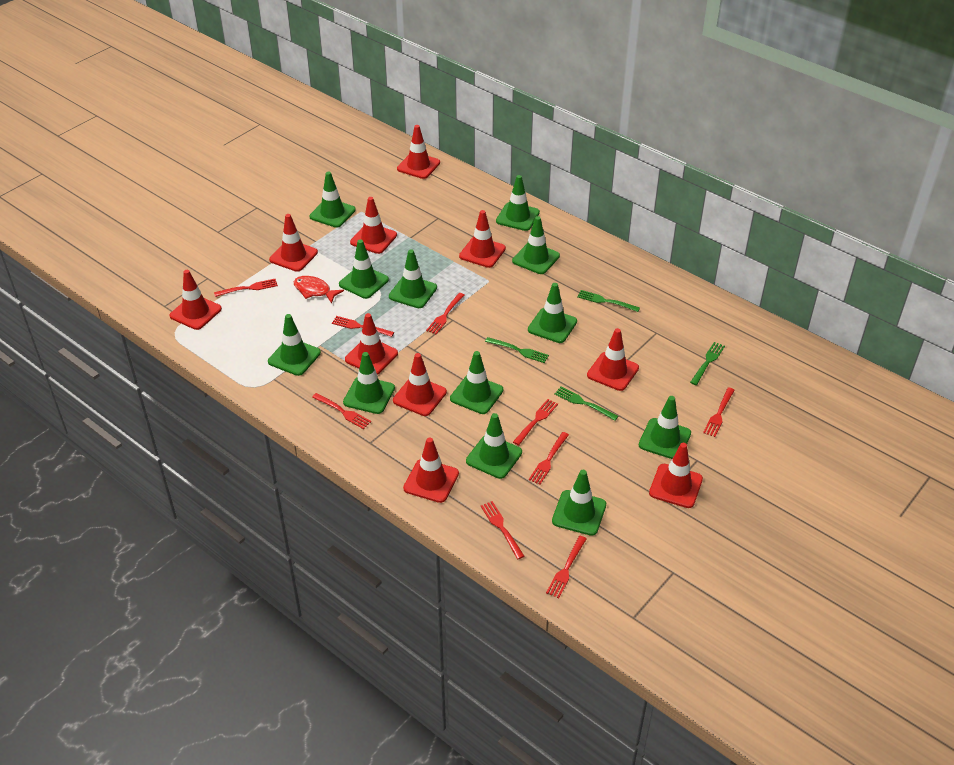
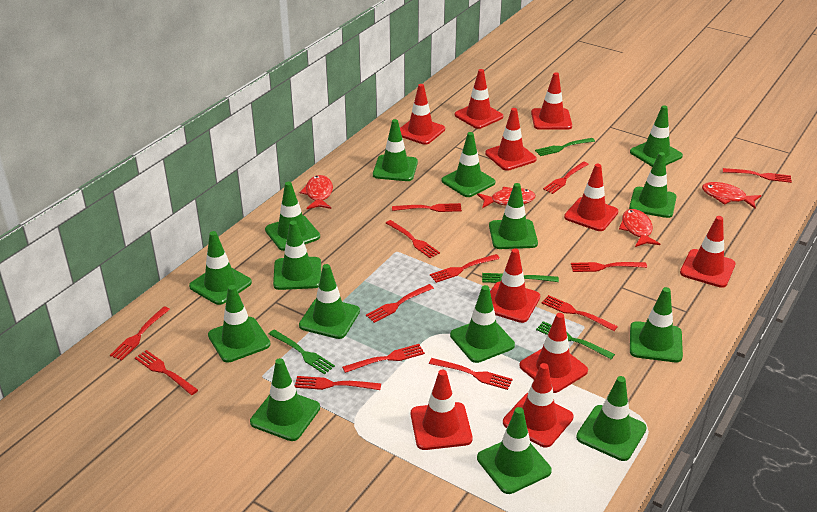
green traffic cone: [268,314,321,376] [309,172,356,228] [339,239,389,299] [343,352,395,414] [389,249,437,308] [450,351,503,414] [466,413,522,479] [496,175,540,231] [512,216,560,274] [528,283,577,343] [552,470,606,536] [639,396,691,459] = 12 -> [189,231,252,305] [208,285,270,363] [250,358,320,441] [265,182,320,251] [273,221,321,290] [299,264,360,339] [373,119,418,181] [442,132,495,197] [450,285,515,363] [477,407,552,494] [489,183,538,249] [576,376,647,461] [629,152,677,218] [630,105,683,167] [630,287,683,362] = 15
red fish: [294,276,344,304] = 1 -> [300,175,333,209] [477,187,535,208] [619,209,660,247] [702,182,762,209] = 4
red fork: [214,279,278,297] [312,393,371,429] [332,316,394,337] [426,293,464,334] [481,501,524,559] [513,399,558,445] [529,432,569,485] [546,536,587,598] [703,388,735,437] = 9 -> [110,306,170,361] [135,350,198,395] [295,376,381,390] [342,344,425,373] [366,284,434,323] [386,220,440,258] [392,203,462,212] [429,358,513,390] [430,254,500,283] [542,295,618,331] [543,162,589,194] [571,262,647,272] [723,168,792,183] = 13

